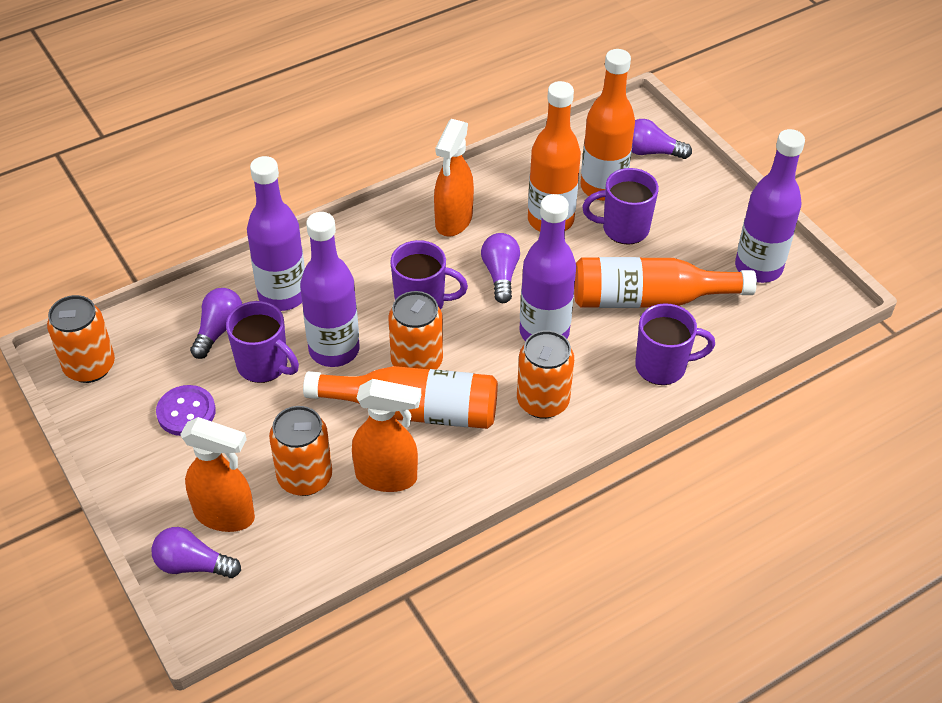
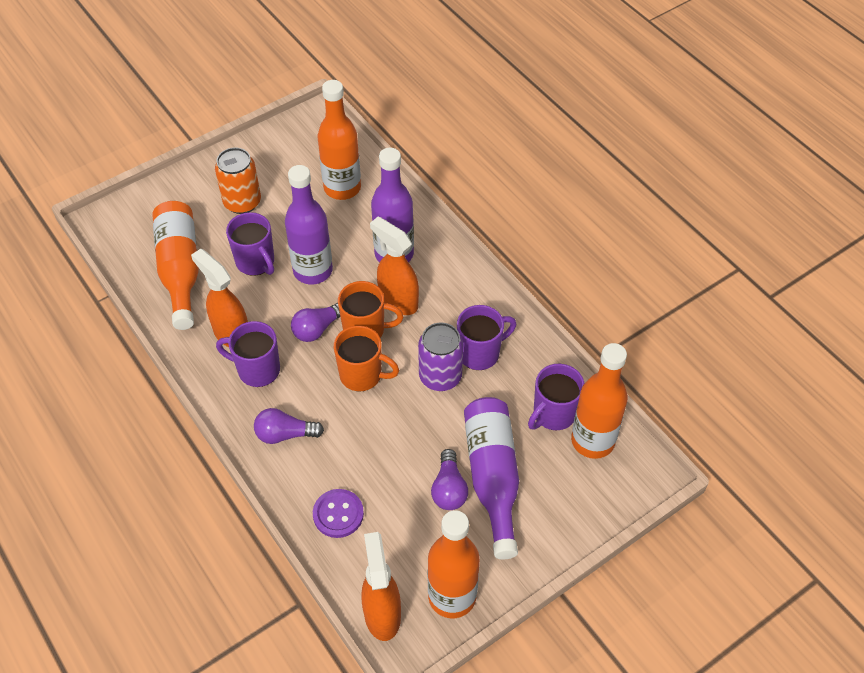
orange can: [47,295,115,383] [269,406,332,496] [388,291,443,370] [517,330,574,419] = 4 -> [215,147,261,214] = 1
orange mug: none = 0 -> [334,326,399,392] [338,281,404,338] = 2
purple bottle: [247,156,305,311] [300,212,360,367] [519,194,576,341] [735,129,805,283] = 4 -> [285,165,333,284] [371,148,414,263] [464,397,519,559] = 3
purple can: none = 0 -> [418,322,463,391] = 1
purple light bulb: [151,527,241,578] [190,288,242,359] [481,233,520,303] [632,119,692,159] = 4 -> [254,408,324,444] [291,303,340,342] [431,449,468,510] = 3

